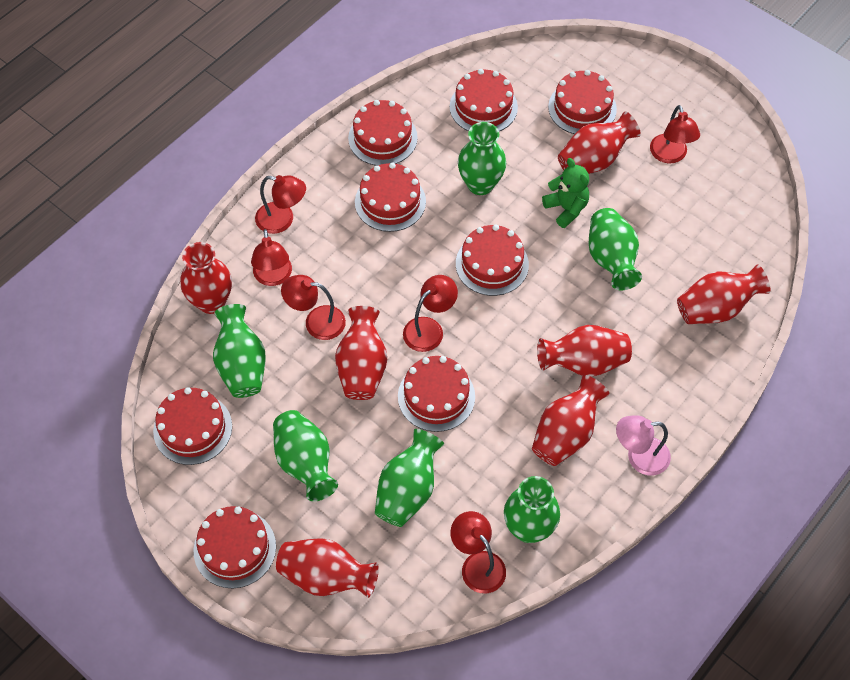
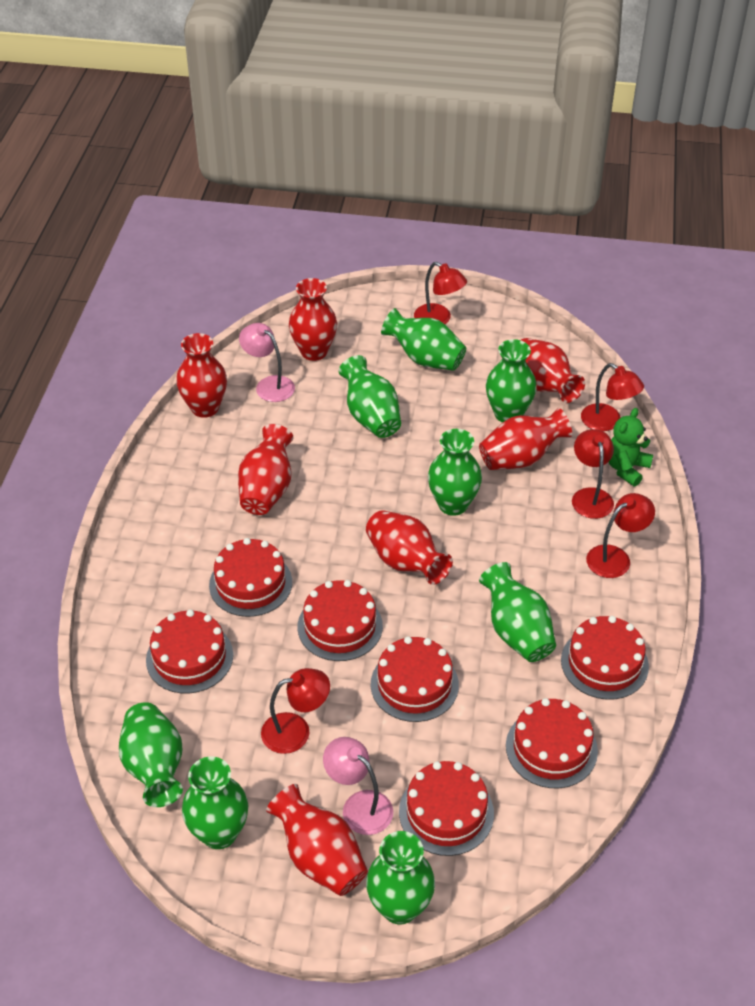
green vase: [213,304,266,398] [273,410,338,501] [375,429,444,527] [458,122,506,195] [504,476,560,543] [589,208,642,290] = 6 -> [119,702,183,807] [182,757,248,849] [338,355,401,438] [366,831,435,924] [381,308,466,371] [428,429,482,516] [479,562,556,662] [486,339,537,423] = 8
pink lamp: [616,415,671,476] = 1 -> [239,323,295,402] [323,737,393,835] = 2
red cake: [153,387,232,465] [193,506,276,588] [348,100,418,166] [355,163,426,232] [398,356,475,432] [450,69,518,131] [456,224,529,296] [548,70,617,134] = 8 -> [146,609,233,694] [209,538,292,617] [298,580,383,661] [371,636,459,722] [399,761,494,856] [506,698,598,788] [561,616,649,700] = 7
red lamp: [251,229,292,286] [255,175,306,234] [281,275,346,340] [403,275,458,352] [450,511,506,593] [650,105,700,163] = 6 -> [261,668,330,754] [414,262,467,324] [572,429,614,519] [581,363,644,431] [586,493,655,578] = 5

